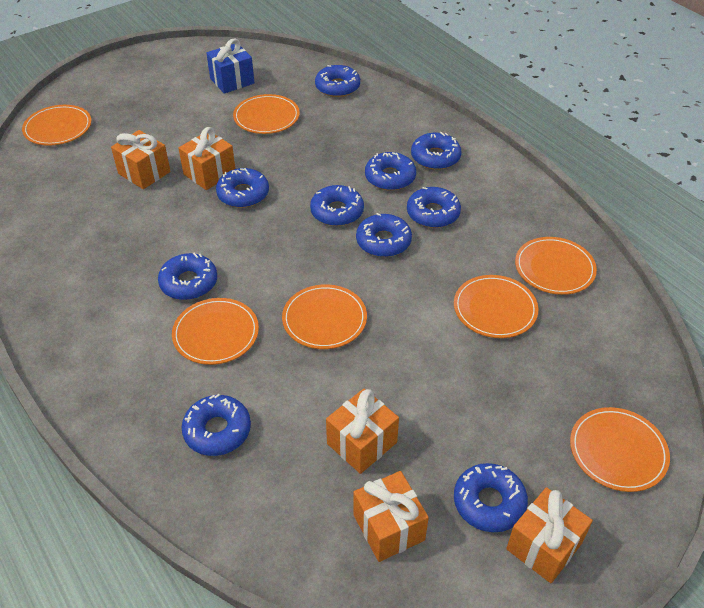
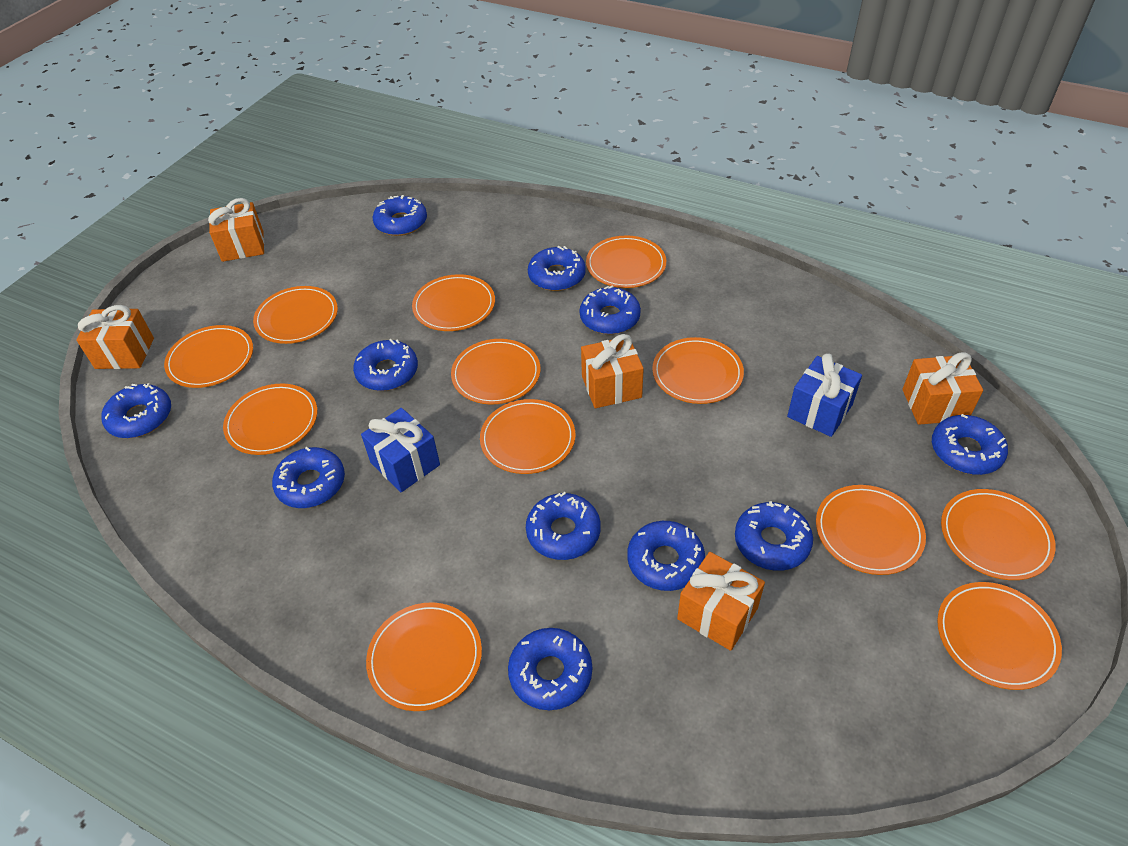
blue donut: [158,253,217,300] [182,394,251,456] [216,168,269,208] [310,185,364,226] [315,65,360,97] [356,213,412,257] [365,152,416,191] [407,187,461,228] [411,132,462,170] [454,463,528,532] = 10 -> [101,383,171,438] [272,447,345,508] [353,339,418,391] [373,195,427,236] [508,628,592,710] [526,492,601,560] [528,246,586,291] [579,285,641,334] [627,521,705,591] [735,501,813,571] [932,414,1008,475] = 11
blue gift: [206,38,254,94] = 1 -> [361,408,440,492] [787,353,862,437] = 2
orange plate: [22,105,91,146] [172,298,259,365] [233,94,300,134] [282,284,367,349] [454,275,538,338] [515,237,597,295] [570,407,670,492] = 7 -> [164,325,253,388] [223,384,317,455] [253,286,338,344] [366,602,482,711] [412,274,495,331] [451,339,540,405] [480,399,575,474] [586,235,666,288] [652,337,744,404] [816,485,926,575] [937,582,1062,690] [941,489,1056,580] = 12

